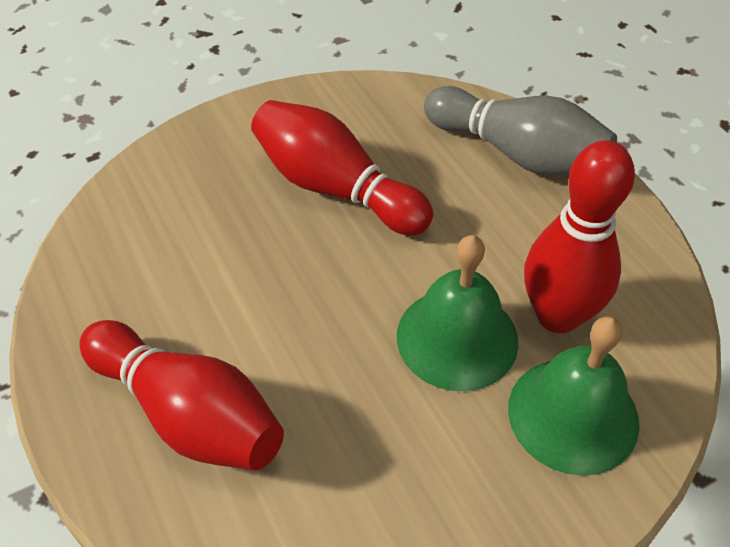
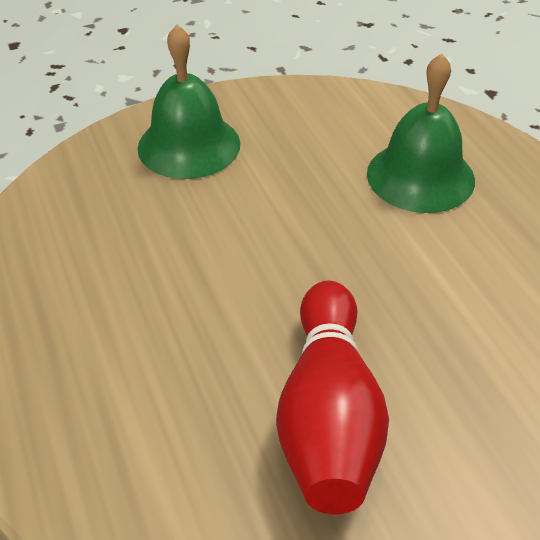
grey bowling pin: [424,86,617,176] = 1 -> none = 0
red bowling pin: [80,320,284,471] [251,100,433,236] [524,140,635,333] = 3 -> [276,281,389,514] = 1

